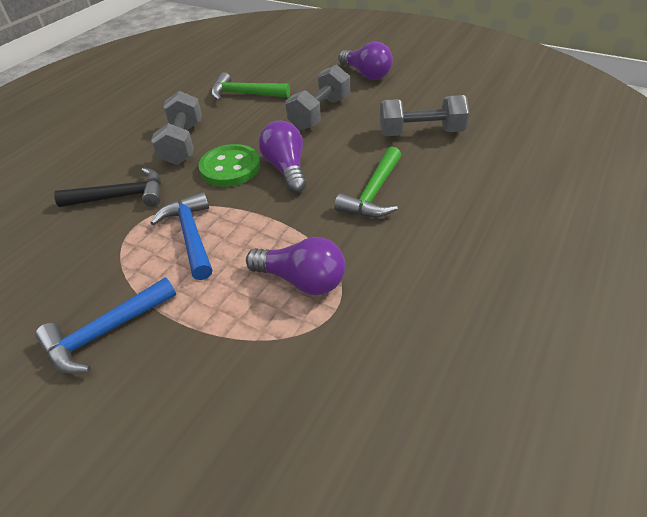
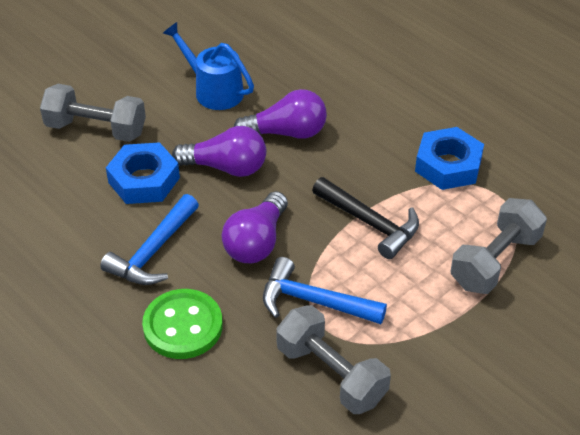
blue nut: none = 0 -> [106,142,180,204] [415,127,484,190] = 2
blue watering can: none = 0 -> [163,22,254,110] = 1
green hammer: [211,72,290,101] [335,146,401,218] = 2 -> none = 0

